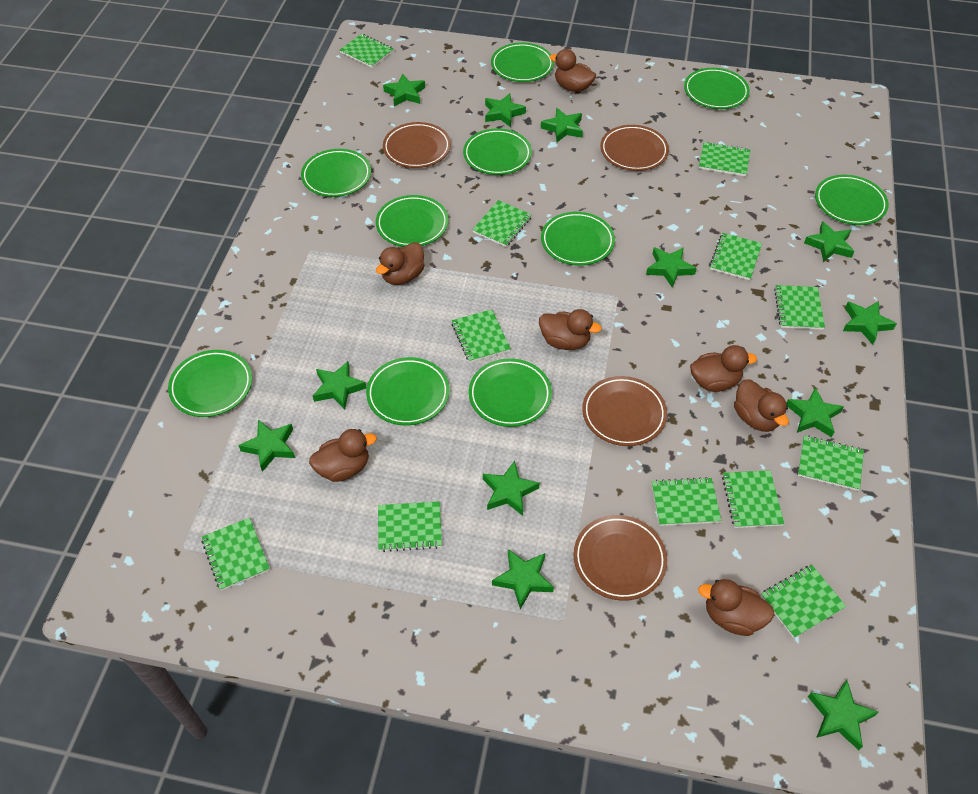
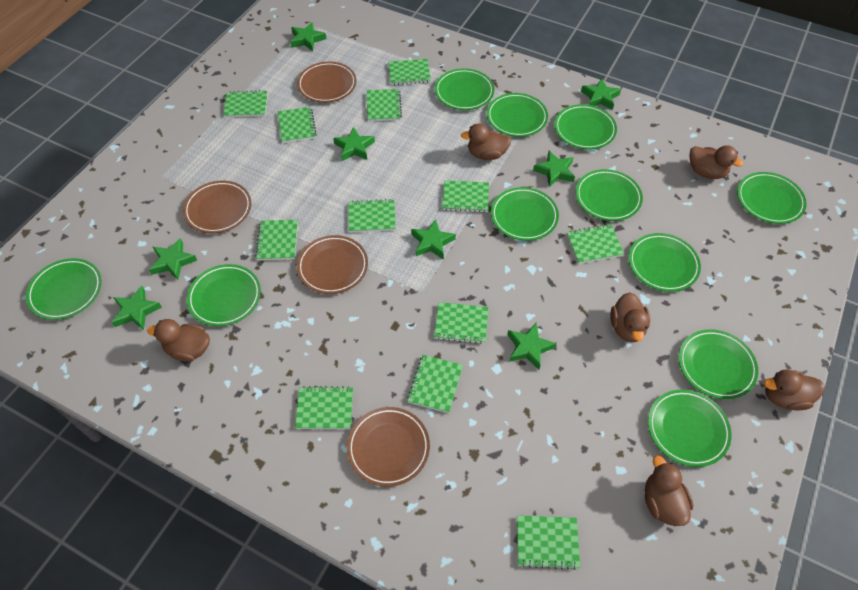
brown duck: [309,429,377,482] [376,242,425,285] [539,309,602,350] [549,49,596,92] [690,345,757,392] [698,579,775,636] [734,380,789,432] = 7 -> [147,319,210,362] [460,124,511,160] [610,292,650,343] [645,456,694,526] [689,145,743,179] [764,370,825,410] = 6
green plate: [168,350,252,417] [301,149,371,197] [366,357,450,426] [376,195,449,247] [463,128,532,175] [469,358,552,427] [491,43,554,82] [541,212,615,266] [684,68,750,109] [815,175,889,225] = 10 -> [26,258,102,320] [187,264,261,326] [435,68,494,110] [487,93,548,137] [491,187,559,241] [554,104,617,149] [575,169,643,221] [629,233,701,292] [648,389,732,467] [679,329,758,399] [737,172,807,224] = 11
green star: [238,420,295,472] [313,361,367,410] [383,74,425,106] [483,461,540,516] [485,93,526,127] [492,549,554,609] [541,108,583,142] [646,247,697,288] [786,387,844,437] [804,221,854,262] [808,680,879,750] [843,301,897,345] = 12 -> [112,286,162,330] [149,238,197,280] [290,22,326,51] [333,127,375,161] [411,219,456,260] [507,323,556,370] [533,151,575,187] [581,78,621,110] = 8

